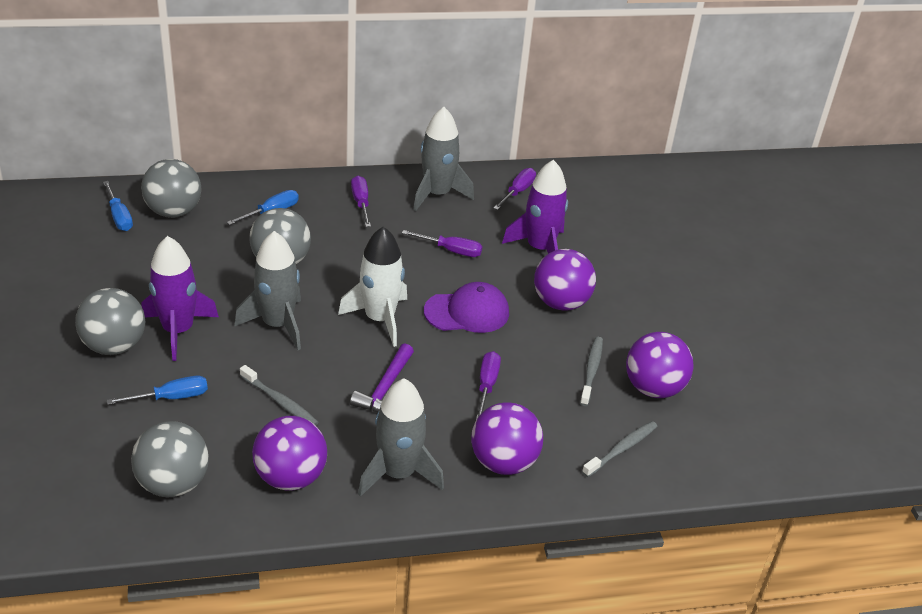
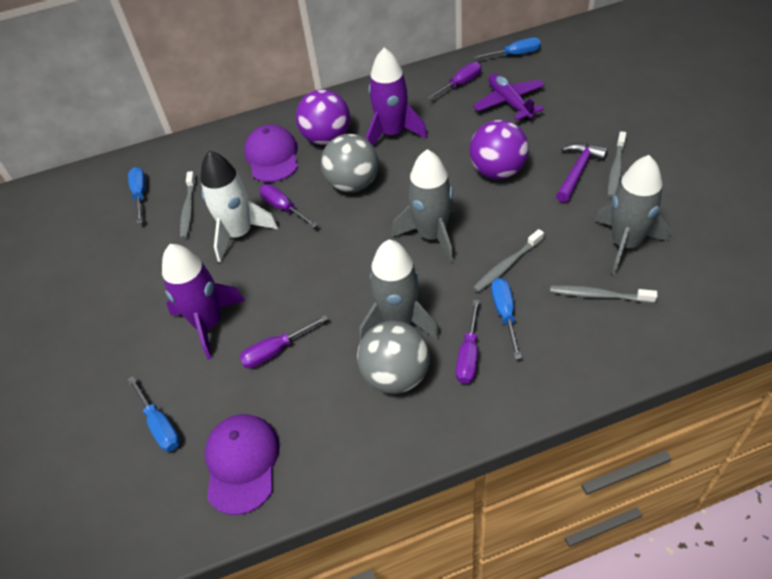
blue screwdriver: [103,181,133,231] [107,376,208,405] [227,190,299,225] = 3 -> [128,167,146,224] [128,376,180,452] [473,38,541,59] [491,278,522,359] = 4
grey ball: [75,288,145,355] [131,421,209,497] [141,159,202,218] [249,208,311,265] = 4 -> [321,134,379,193] [357,321,430,394] = 2
grey toothbrush: [240,365,319,425] [580,337,603,406] [582,421,657,477] = 3 -> [180,171,196,239] [473,229,544,292] [550,285,657,303] [608,131,626,198] = 4
purple ball: [252,416,327,491] [471,402,543,475] [534,249,596,311] [626,332,694,398] = 4 -> [296,89,350,145] [469,120,529,179] = 2
purple cap: [424,282,509,333] = 1 -> [205,414,280,515] [244,125,298,182] = 2
purple plane: none = 0 -> [473,74,545,120] = 1

